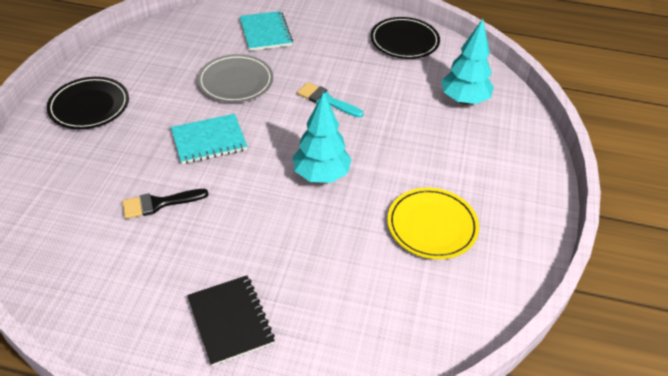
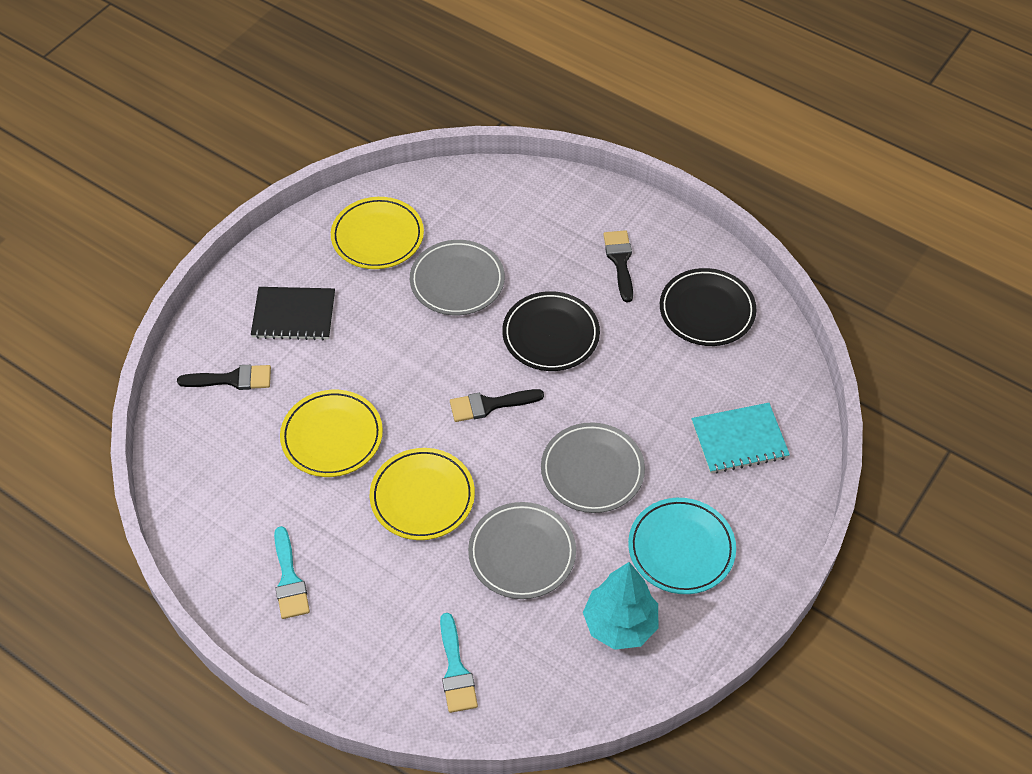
black brush: [122,189,208,219] = 1 -> [177,365,271,390] [450,389,544,422] [603,230,633,303] = 3
grey plate: [197,54,273,103] = 1 -> [410,240,505,315] [468,502,576,599] [541,422,645,513] = 3
turquoise brush: [297,82,363,118] = 1 -> [274,526,310,619] [440,613,478,713] = 2
turquoise notebook: [171,114,248,164] [240,11,293,51] = 2 -> [692,403,790,474] = 1
turquoise plate: none = 0 -> [628,498,736,594] = 1
turquoise tree: [292,92,352,183] [441,19,494,105] = 2 -> [583,562,658,650] = 1
yellow plate: [387,188,479,259] = 1 -> [280,390,383,477] [331,197,424,269] [370,448,475,540] = 3

